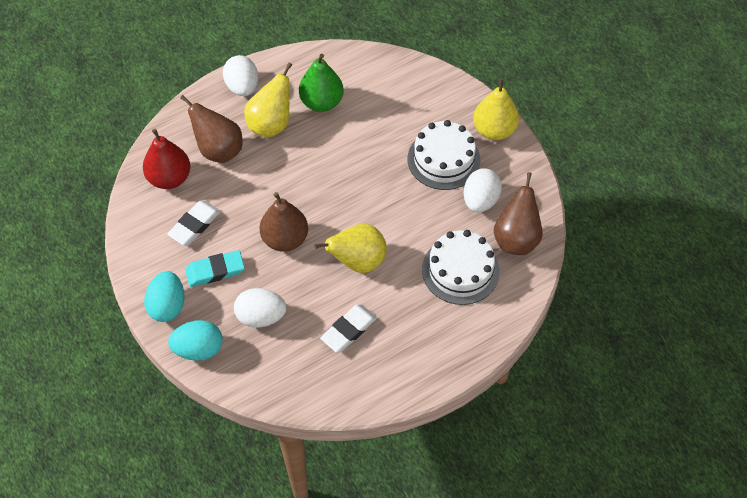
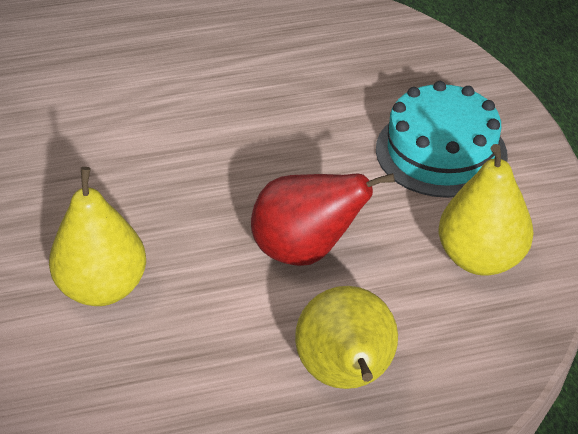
brown pear: [180,95,242,163] [260,192,308,251] [494,172,543,255] = 3 -> none = 0
green pear: [299,54,344,112] = 1 -> none = 0
turquoise cake: none = 0 -> [376,81,508,198] = 1
turquoise egg: [144,271,185,322] [168,320,223,361] = 2 -> none = 0
turquoise eraser: [185,250,245,287] = 1 -> none = 0
white cake: [408,120,480,190] [422,230,500,305] = 2 -> none = 0
white egg: [223,55,258,96] [234,288,286,328] [463,169,502,212] = 3 -> none = 0
white eraser: [167,201,221,245] [320,304,377,353] = 2 -> none = 0

